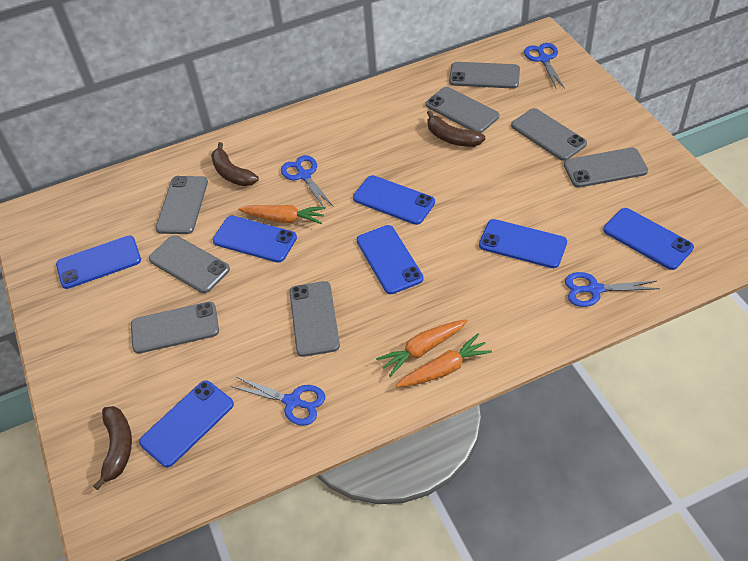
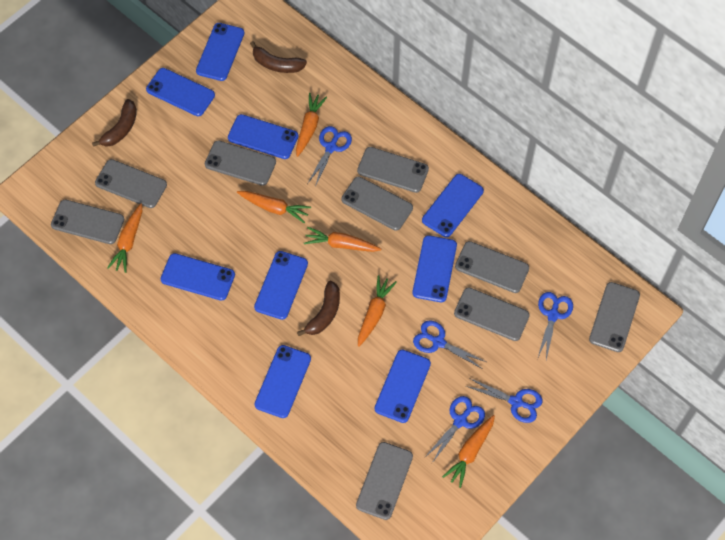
blue phone: [56,235,141,289] [139,380,234,467] [212,216,297,263] [353,175,435,225] [357,225,424,294] [479,219,567,268] [603,208,694,270] = 7 -> [146,68,215,116] [161,253,235,301] [196,23,244,81] [228,114,298,159] [254,251,308,320] [255,345,311,418] [375,350,431,423] [412,235,457,302] [422,174,484,237] = 9
blue scissors: [231,377,325,426] [281,155,334,207] [524,43,565,89] [565,272,660,307] = 4 -> [307,126,352,187] [413,320,486,369] [425,396,485,463] [466,378,542,423] [537,292,573,360] = 5
grey phone: [131,302,219,354] [149,235,230,293] [156,176,208,234] [289,281,340,357] [426,87,499,133] [449,62,520,89] [511,108,587,161] [564,147,648,188] = 8 -> [51,200,124,244] [95,159,167,208] [205,140,276,186] [341,177,413,231] [356,442,413,520] [357,147,429,193] [454,287,530,341] [455,241,529,293] [589,282,640,352] = 9
orange carrot: [238,205,326,224] [376,320,467,377] [396,334,492,388] = 3 -> [107,203,142,273] [237,191,311,223] [296,93,327,157] [304,227,381,252] [358,275,397,347] [442,415,495,488] = 6

